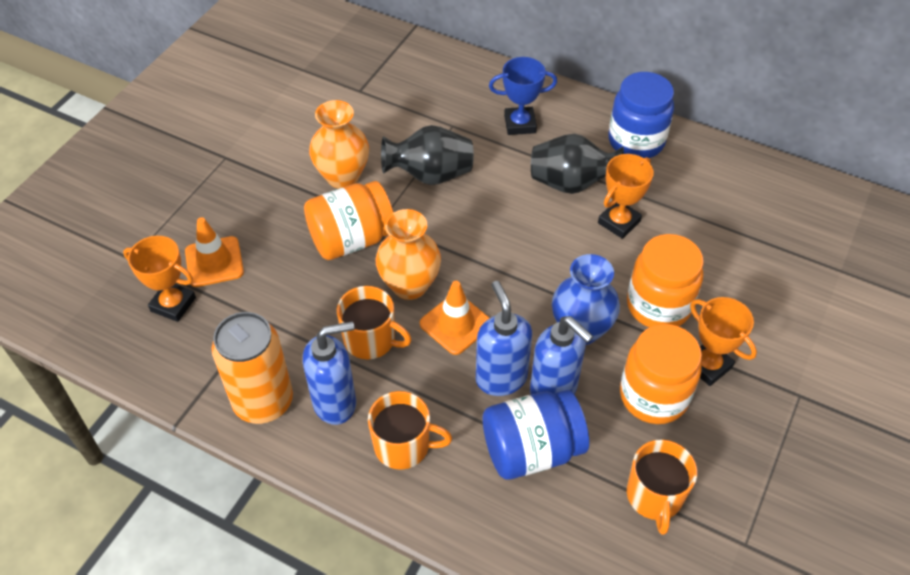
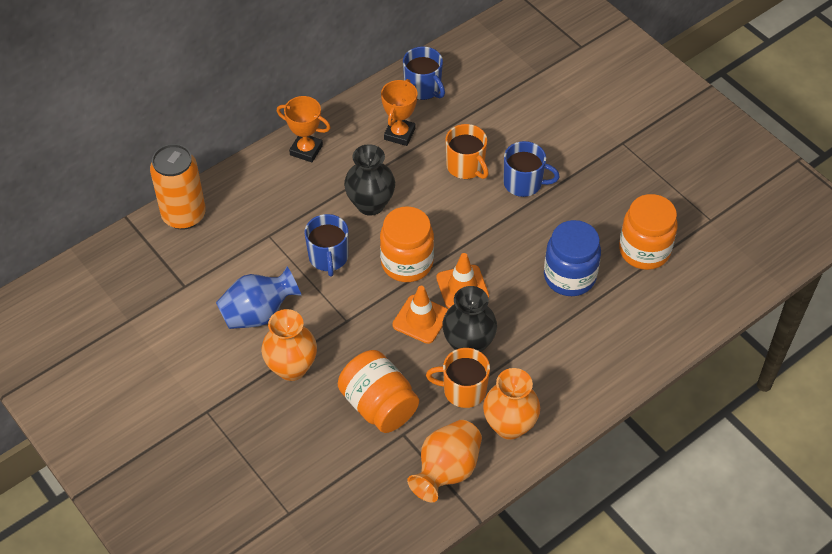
blue jar: [483,390,589,479] [608,72,674,158] = 2 -> [544,220,601,296] = 1
blue mug: none = 0 -> [304,214,348,277] [403,46,445,100] [504,141,560,197] = 3
blue soap dispenser: [303,321,356,425] [476,281,532,396] [530,316,593,395] = 3 -> none = 0
blue trophy: [489,57,557,135] = 1 -> none = 0
orange mug: [337,286,412,359] [368,391,452,470] [627,439,697,535] = 3 -> [426,348,490,408] [445,124,489,179] = 2
orange trophy: [123,236,196,322] [598,154,654,239] [690,297,757,386] = 3 -> [277,96,330,162] [381,79,417,146] = 2
orange vase: [309,100,369,189] [375,209,441,300] = 2 -> [261,309,317,381] [407,420,482,503] [483,368,540,440] = 3

